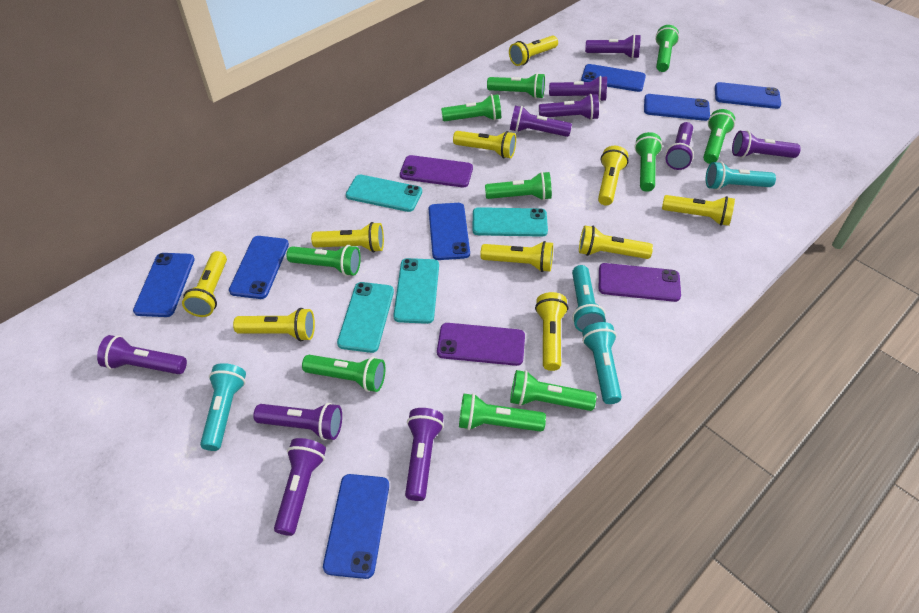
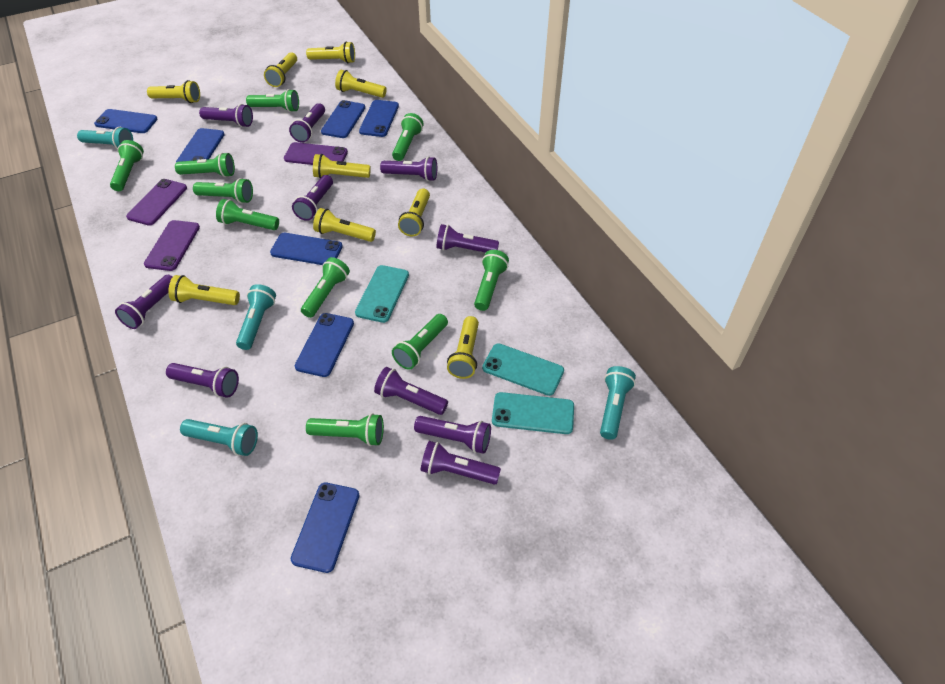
turquoise phone: [337,282,394,353] [346,175,422,212] [393,258,439,324] [472,207,548,237] = 4 -> [355,265,409,323] [482,343,564,396] [492,392,574,434] = 3
yellow flashlight: [182,251,227,317] [233,308,315,341] [311,222,384,253] [453,131,516,158] [481,241,553,272] [509,36,558,66] [535,292,568,371] [579,226,653,259] [598,146,629,206] [662,195,735,226] = 10 -> [147,80,200,103] [168,275,240,305] [264,52,297,87] [306,42,355,63] [313,154,371,178] [313,208,376,242] [335,70,387,98] [398,189,430,237] [447,316,479,379] = 9

